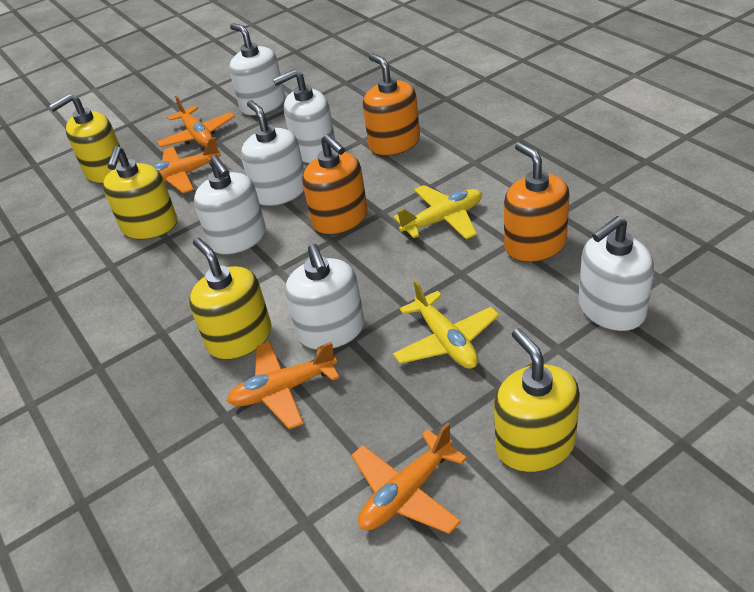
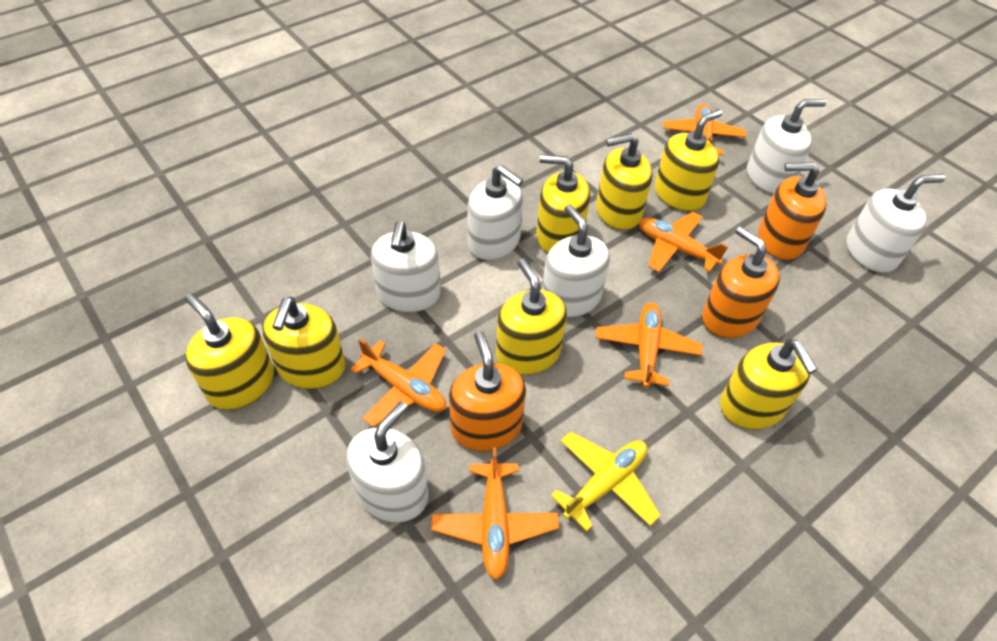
orange plane: [153,137,221,193] [157,96,235,147] [227,341,339,429] [351,422,467,534] = 4 -> [350,338,446,427] [431,447,559,580] [595,302,702,388] [639,212,728,272] [663,104,746,155] = 5
yellow plane: [393,280,499,369] [394,185,482,239] = 2 -> [551,432,661,531] = 1
yellow soap dispenser: [49,94,121,183] [103,146,177,239] [189,238,271,360] [494,328,580,472] = 4 -> [185,293,274,410] [262,297,345,389] [496,259,567,375] [536,155,590,252] [596,133,652,230] [654,109,722,211] [720,339,818,429] = 7

